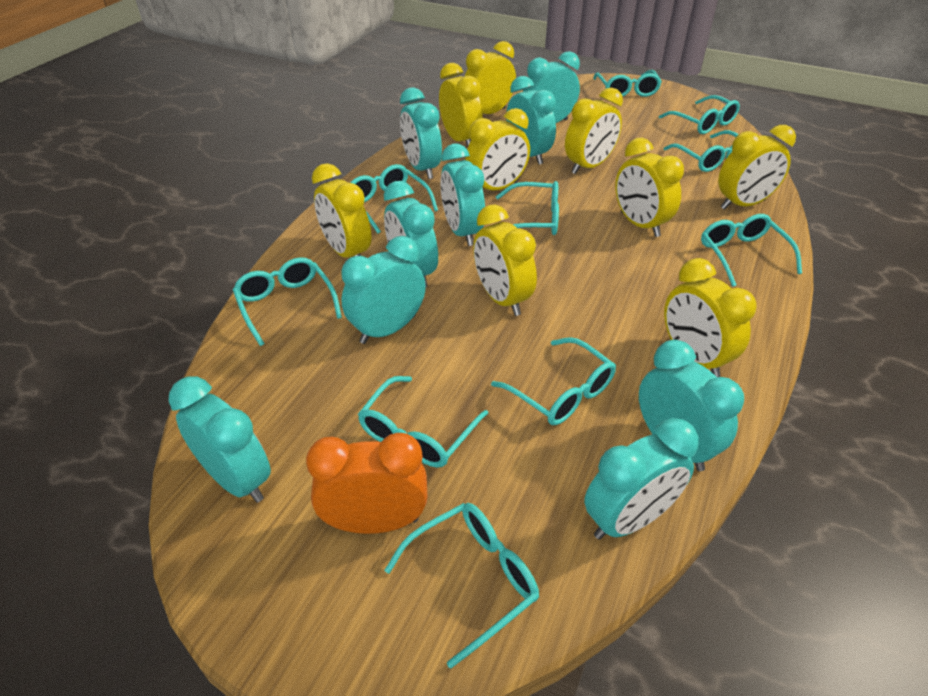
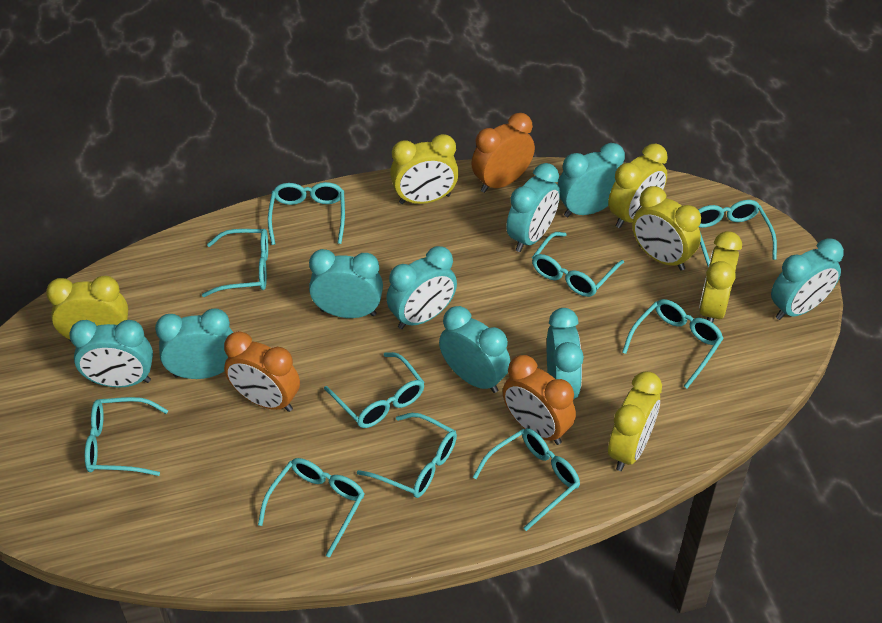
orange clock: [306,433,427,534] = 1 -> [224,331,300,412] [471,113,535,193] [503,355,576,445] = 3
yellow clock: [312,163,372,258] [439,63,483,147] [465,41,516,114] [465,108,530,190] [473,205,537,316] [565,88,623,174] [615,138,684,237] [664,258,756,377] [718,125,796,210] = 9 -> [46,276,128,341] [390,134,459,204] [608,144,668,228] [608,371,662,471] [632,186,701,271] [699,231,742,323] = 6

